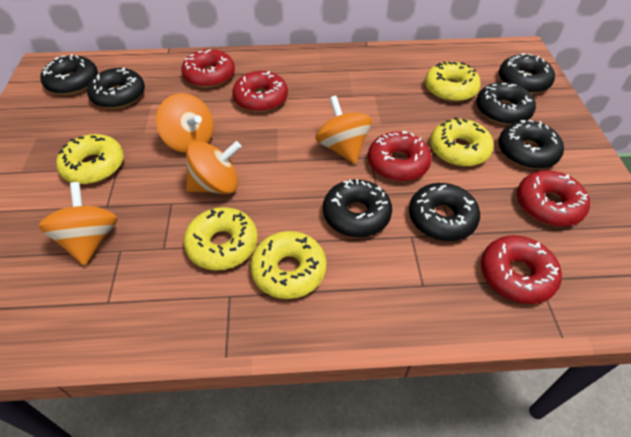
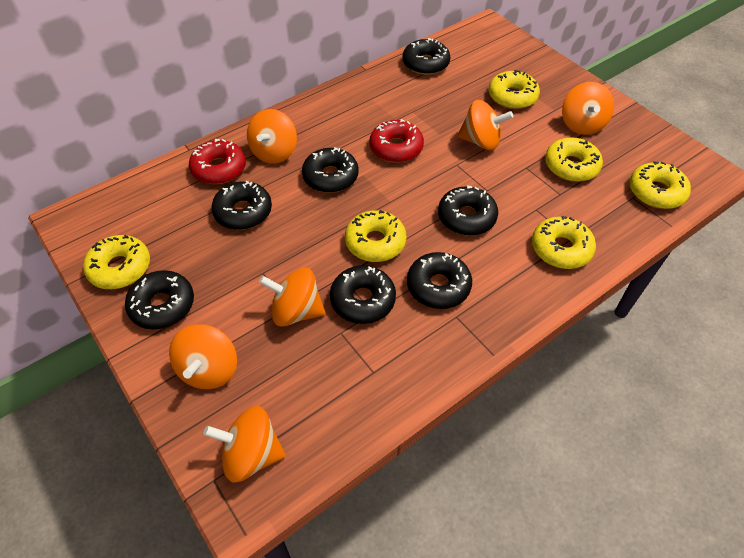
orange spinning top: [39,182,118,266] [156,93,214,153] [186,141,241,194] [315,96,372,164] = 4 -> [169,324,237,389] [204,406,286,483] [247,109,297,164] [259,267,326,326] [457,100,513,150] [562,82,614,135] = 6
red donut: [181,49,235,88] [232,71,288,112] [368,131,432,181] [481,235,562,304] [517,171,590,227] = 5 -> [189,139,246,184] [370,119,424,163] = 2
yellow donut: [56,134,124,184] [184,207,257,270] [250,231,326,299] [425,61,481,102] [430,117,493,167] = 5 -> [83,235,150,289] [345,210,406,262] [488,70,540,109] [532,216,596,269] [545,137,603,182] [629,161,691,209] = 6

